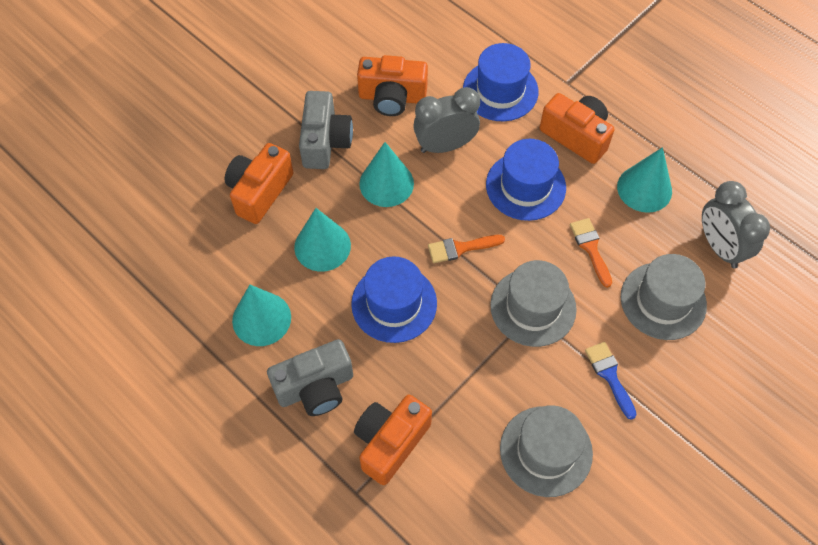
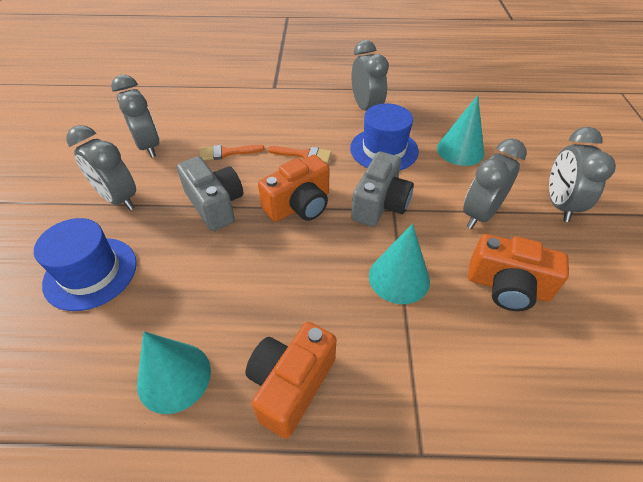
blue brush: [585,342,637,420] = 1 -> none = 0
blue hat: [351,256,437,343] [463,43,539,121] [486,139,566,221] = 3 -> [34,218,137,311] [350,103,419,170] = 2
grey clock: [413,87,480,153] [702,181,770,268] = 2 -> [66,125,136,210] [111,75,160,158] [352,40,389,111] [463,138,527,229] [549,127,616,222] = 5
grey hat: [490,260,577,347] [500,405,593,497] [621,254,707,340] = 3 -> none = 0
orange camera: [224,143,294,224] [354,395,432,485] [357,55,428,116] [540,93,614,164] = 4 -> [245,322,336,439] [258,155,330,222] [468,234,569,311] = 3
turquoise cone: [232,285,291,346] [294,208,351,271] [359,142,414,207] [617,147,672,213] = 4 -> [137,332,211,414] [369,224,430,304] [437,95,484,166] = 3

